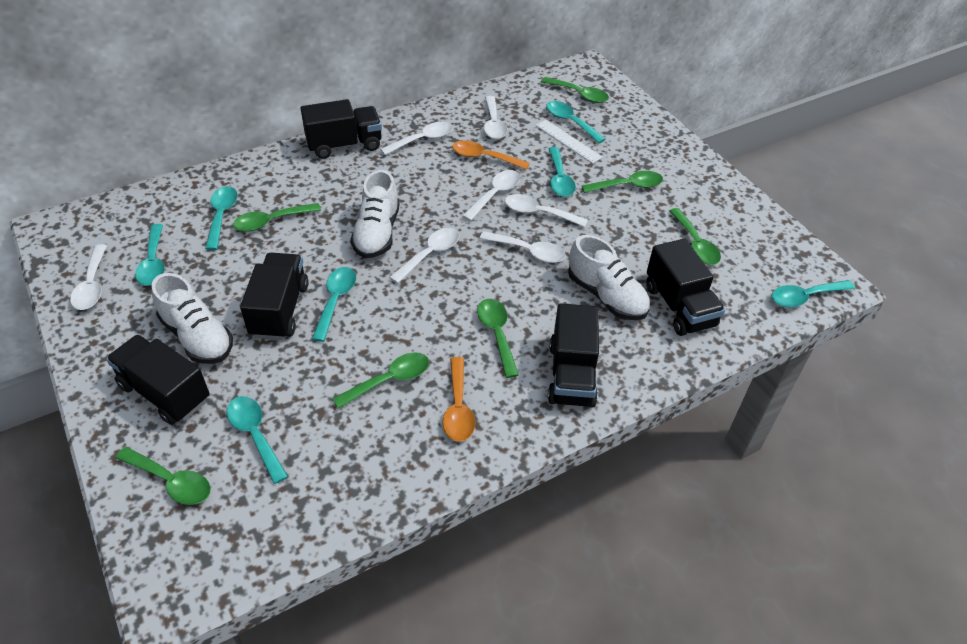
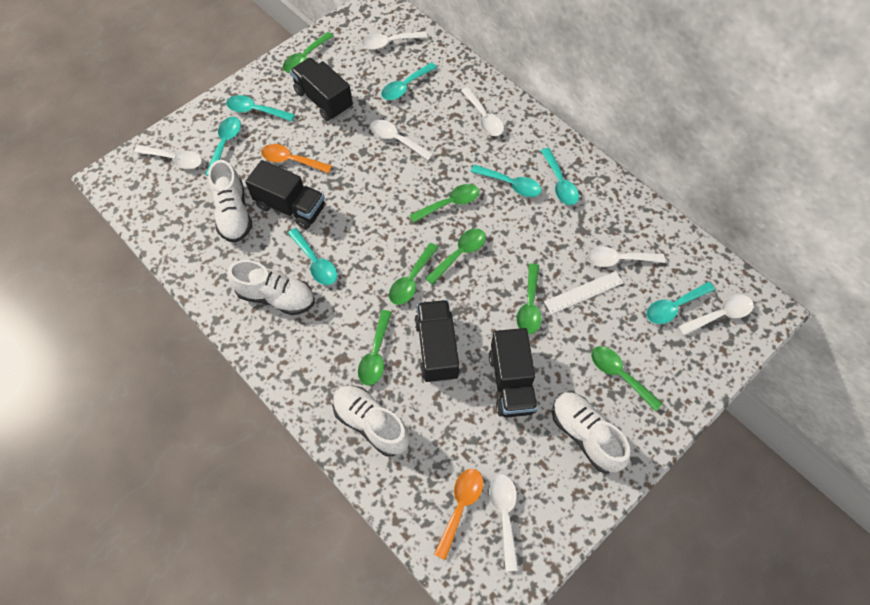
black truck: [106,335,210,425] [240,253,309,340] [301,99,382,159] [548,303,599,408] [646,239,725,336] = 5 -> [245,160,325,229] [290,58,353,121] [414,300,460,383] [489,328,538,417] = 4
white shoe: [152,273,233,364] [350,170,400,258] [568,235,650,320] = 3 -> [208,160,252,243] [227,260,315,315] [333,386,409,457] [552,392,631,473] = 4

